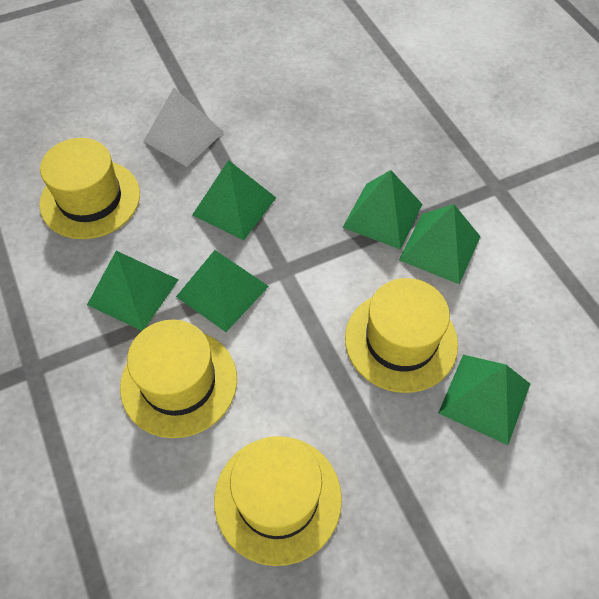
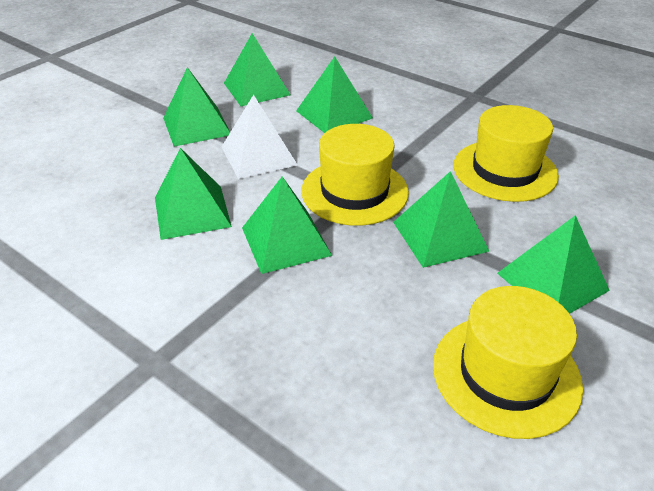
green pyramid: [87,251,179,331] [176,250,269,332] [192,160,276,240] [342,170,422,250] [399,204,481,284] [438,355,530,445] = 6 -> [155,148,232,240] [163,67,230,147] [224,33,291,106] [242,176,332,274] [296,56,373,133] [393,171,489,268] [497,215,610,314] = 7
yellow hat: [39,138,140,239] [120,320,237,438] [214,436,342,566] [345,278,458,393] = 4 -> [301,124,409,226] [433,286,583,439] [454,105,559,202] = 3

